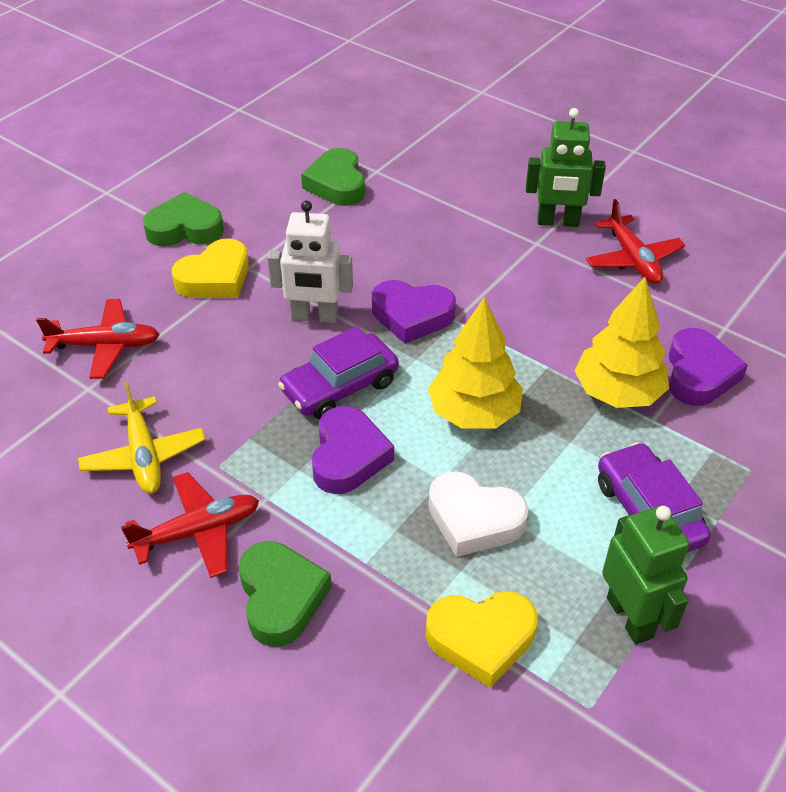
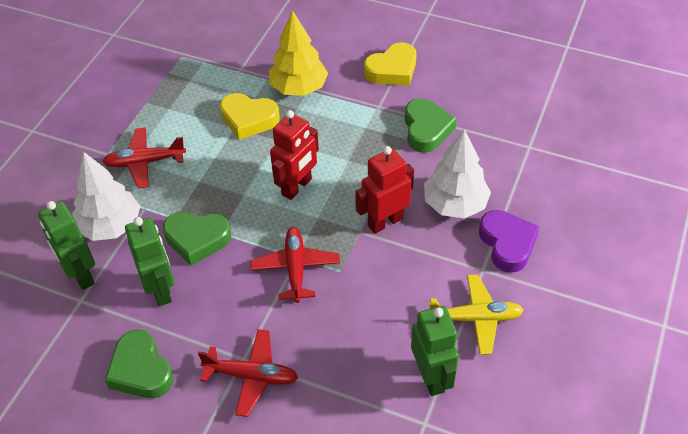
green robot: [526,108,606,227] [602,506,690,644] = 2 -> [38,201,95,290] [125,217,174,306] [411,306,459,396] = 3
purple car: [278,326,399,419] [598,442,711,553] = 2 -> none = 0
purple heart: [312,406,394,494] [372,280,456,344] [668,328,748,406] = 3 -> [479,210,540,273] = 1
red robot: none = 0 -> [270,110,319,200] [355,146,414,234] = 2
white heart: [429,471,528,557] = 1 -> none = 0
white robot: [267,200,353,323] = 1 -> none = 0
white tree: none = 0 -> [72,152,140,241] [424,129,491,218] = 2
yellow tree: [428,297,523,429] [574,277,669,408] = 2 -> [269,10,328,96] = 1

